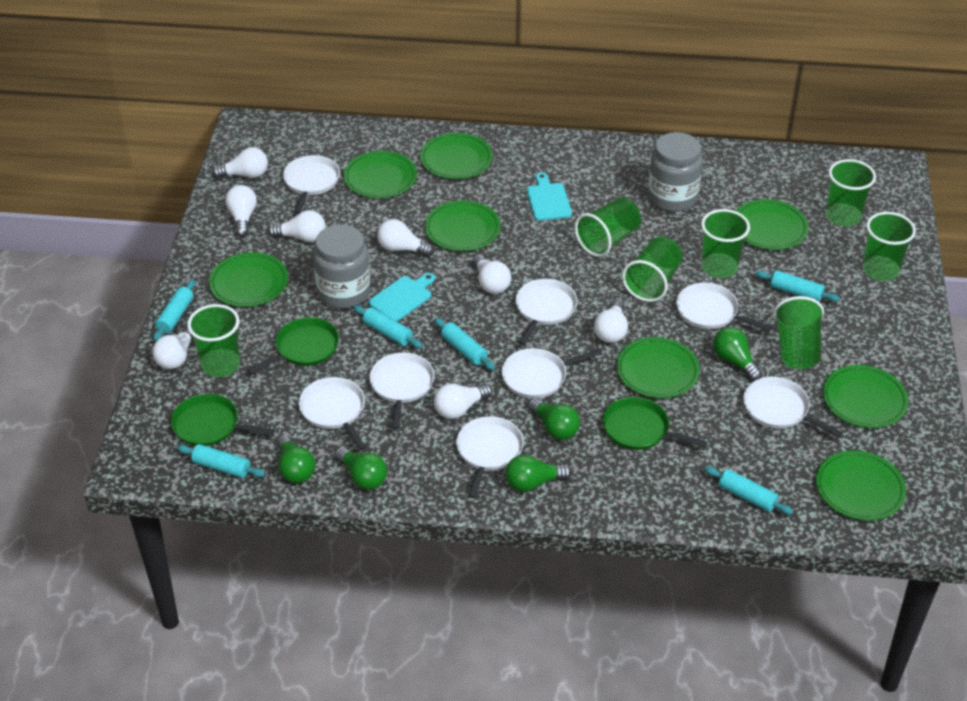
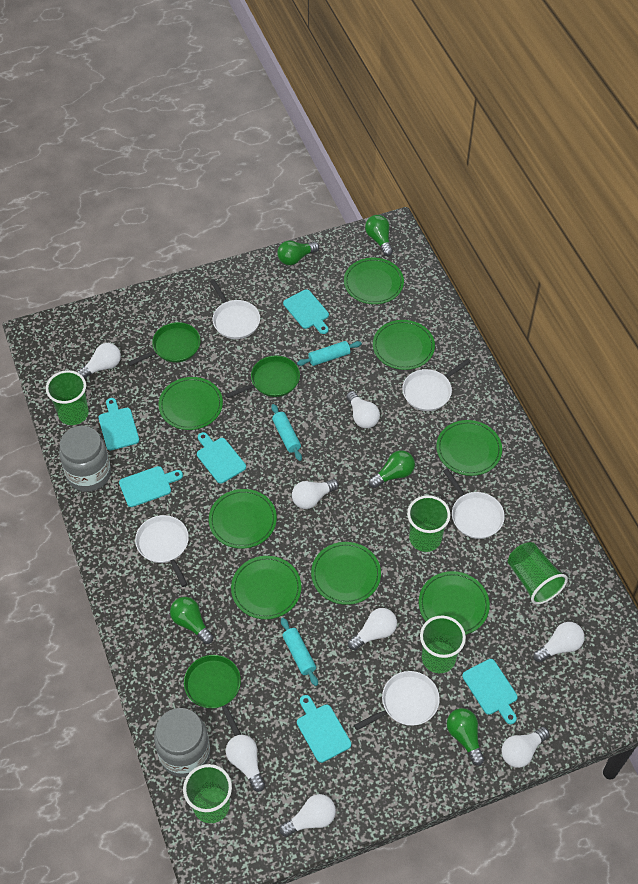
green cup: [187,304,240,377] [575,197,641,257] [622,236,683,302] [701,209,750,278] [773,296,824,369] [826,159,876,226] [863,212,916,281] = 7 -> [46,370,89,425] [183,764,232,823] [407,495,450,552] [420,616,466,673] [508,542,568,604] = 5
turquoise cutting board: [369,273,435,321] [527,173,572,221] = 2 -> [98,398,139,450] [119,466,183,507] [197,432,246,484] [283,289,329,334] [297,695,351,763] [462,659,518,724] = 6
turquoise rolling pin: [153,280,195,341] [177,444,265,478] [353,305,423,348] [434,318,495,370] [704,466,793,515] [755,270,840,302] = 6 -> [271,404,302,461] [281,618,318,686] [297,341,362,366] = 3
white pan: [283,155,340,214] [299,377,366,450] [370,353,434,430] [456,416,524,498] [502,348,603,398] [515,279,577,345] [676,283,772,331] [743,377,843,437] = 8 -> [135,515,189,587] [210,280,260,339] [354,671,440,730] [402,358,471,411] [443,468,505,539] = 5

